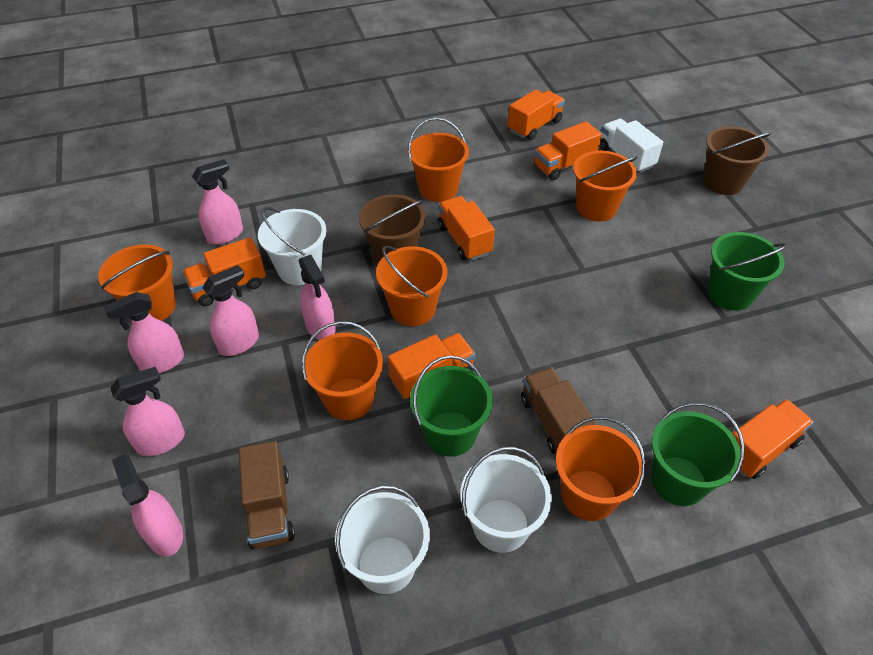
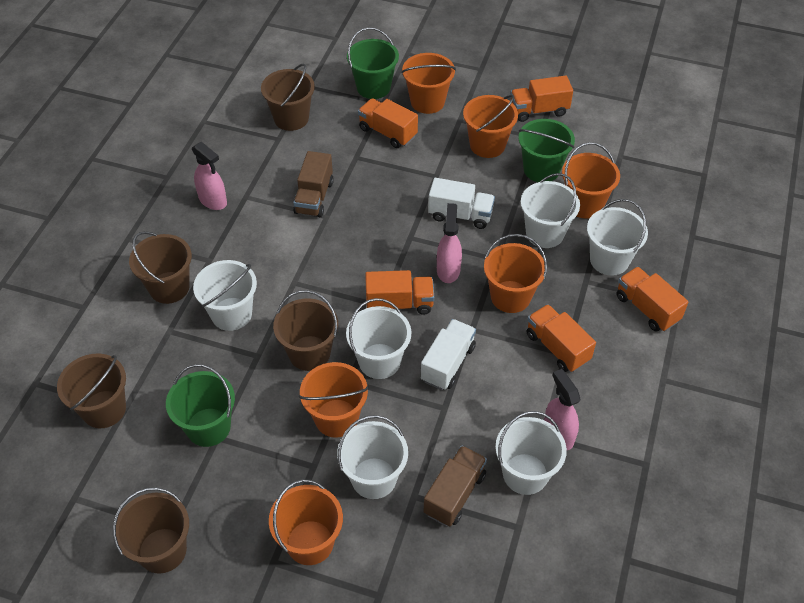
brown bucket: [359,194,426,264] [703,126,772,195] = 2 -> [57,354,126,428] [113,487,189,573] [129,231,192,304] [261,64,315,131] [273,290,338,371] = 5
orange truck: [183,237,266,306] [388,333,475,399] [438,196,495,261] [508,90,565,140] [534,121,602,180] [732,399,814,479] = 6 -> [358,98,418,148] [365,270,434,315] [510,76,573,122] [526,304,596,372] [616,267,689,332] = 5
pink spray bottle: [104,292,184,373] [110,367,185,456] [112,454,183,557] [192,159,243,245] [202,265,259,356] [299,255,336,340] = 6 -> [192,142,227,210] [437,203,462,283] [544,369,580,450] = 3
white bucket: [258,207,326,285] [335,485,430,594] [460,447,552,553] = 3 -> [193,260,257,331] [337,415,408,499] [346,298,411,379] [495,411,567,495] [521,173,580,248] [587,199,648,276] = 6
white truck: [600,119,663,173] = 1 -> [421,319,476,390] [428,178,495,229] = 2

